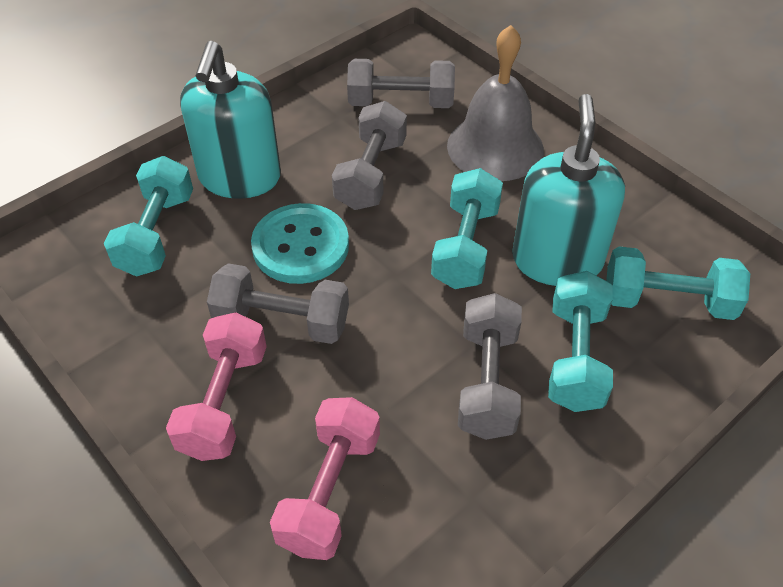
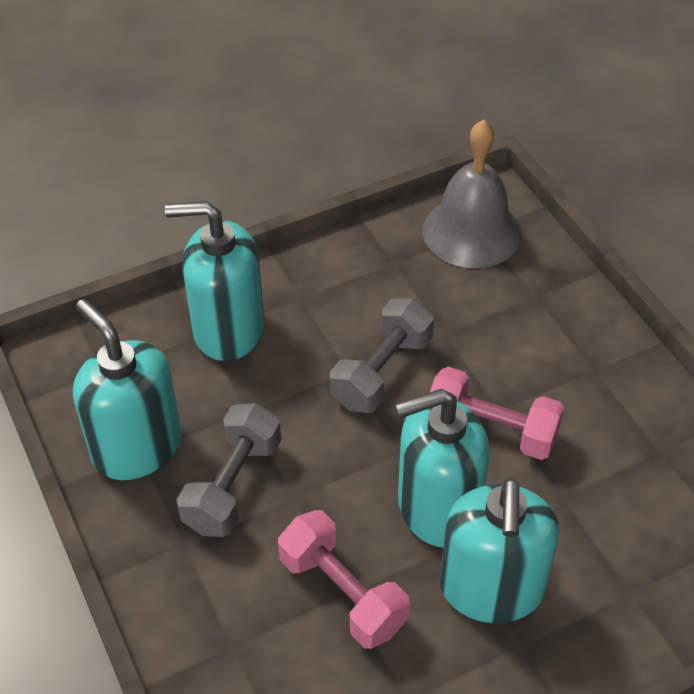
grey dumbbell: [207,263,349,344] [332,101,407,210] [347,59,455,108] [458,293,522,440] = 4 -> [177,403,281,537] [330,298,434,413] = 2
turquoise button: [251,203,349,284] = 1 -> none = 0
turquoise dumbbell: [104,156,193,277] [431,168,503,289] [548,271,613,412] [606,246,750,320] = 4 -> none = 0
turquoise soap dispenser: [180,41,281,199] [512,94,625,286] = 2 -> [73,299,182,480] [165,201,264,361] [395,389,490,547] [440,477,559,623] = 4

